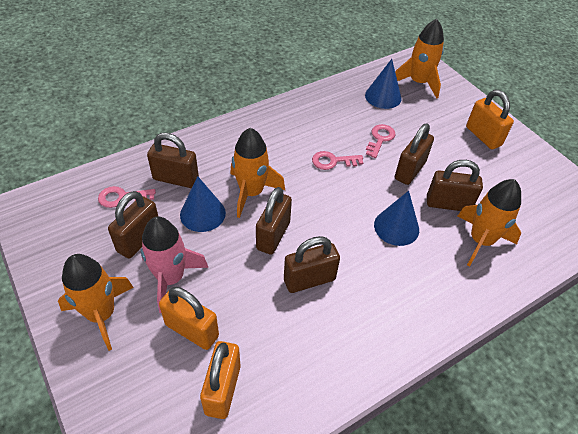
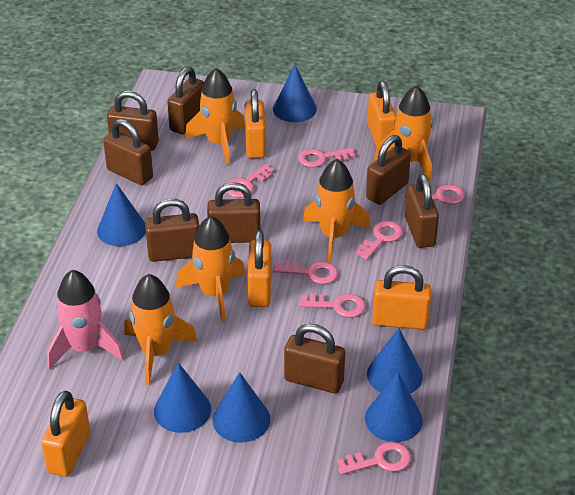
blue cone: [180,176,226,232] [365,59,402,109] [374,191,419,246] = 3 -> [97,183,146,246] [154,363,211,433] [213,372,270,443] [273,65,317,122] [365,372,423,442] [367,328,423,394] = 6
brown padlock: [108,191,159,259] [147,133,199,188] [256,187,292,254] [284,236,340,293] [395,123,434,185] [427,160,483,211] = 6 -> [103,119,153,185] [107,91,159,151] [145,198,199,262] [167,67,204,134] [207,182,260,243] [284,324,345,394] [366,135,411,205] [405,174,439,248] = 8
orange padlock: [159,287,219,350] [200,341,241,419] [466,90,514,149] = 3 -> [41,391,90,477] [245,89,266,158] [248,230,272,307] [367,81,396,147] [372,265,431,330] = 5
orange rocket: [58,254,134,351] [230,128,285,218] [395,19,444,98] [457,179,521,267] = 4 -> [124,274,198,385] [176,216,246,322] [185,68,245,165] [303,159,370,262] [374,85,433,181] = 5
pink key: [98,186,156,208] [312,151,363,170] [366,124,396,158] = 3 -> [226,164,274,198] [274,260,338,284] [298,148,355,167] [299,294,366,318] [337,442,411,475] [356,221,403,260] [405,184,465,204] = 7

